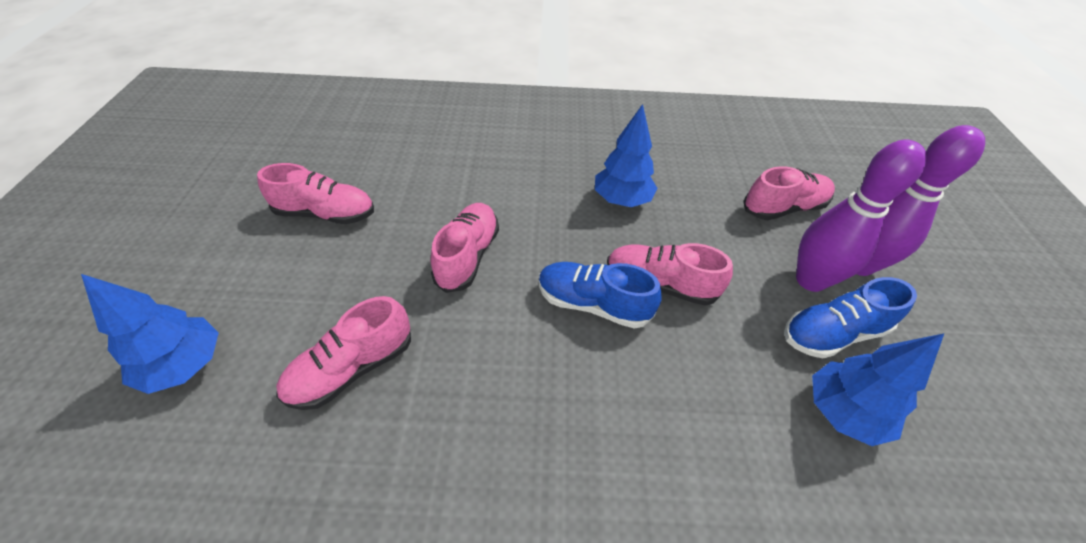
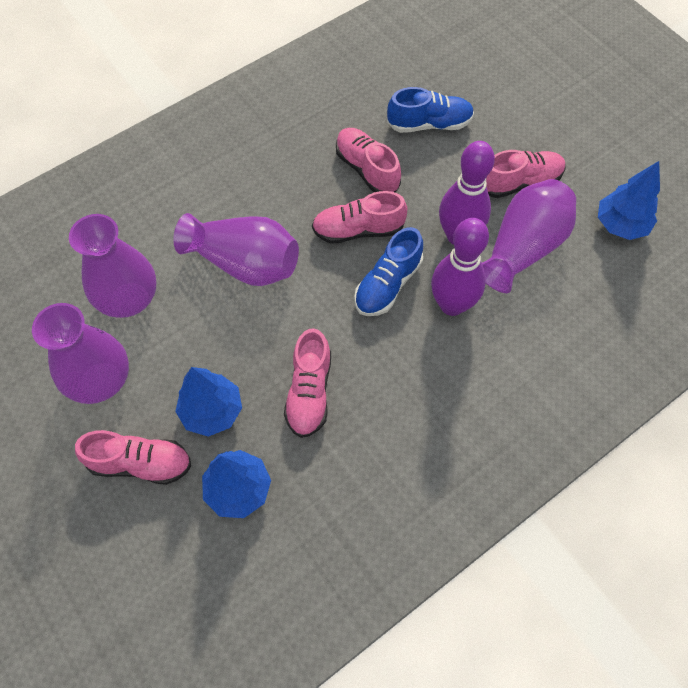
purple vase: none = 0 -> [32,303,129,404] [69,214,156,318] [173,213,299,286] [482,179,576,293] = 4

